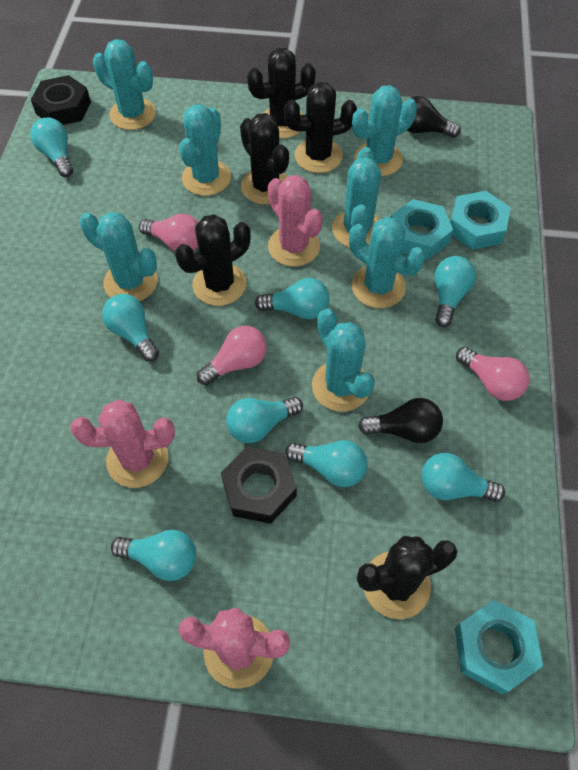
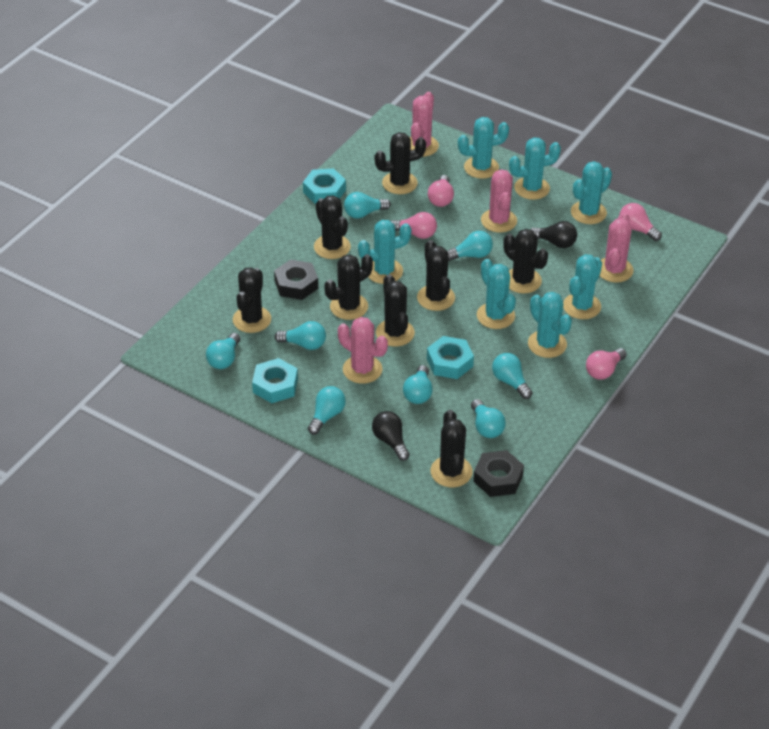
black cactus: [175,214,251,306] [240,113,289,205] [247,48,316,138] [284,82,357,173] [357,536,457,619] = 5 -> [233,267,271,333] [314,195,351,259] [324,254,373,320] [375,132,426,194] [376,274,415,347] [417,240,455,311] [431,410,473,487] [503,229,548,293] = 8
pink cactus: [70,400,175,488] [178,608,290,689] [268,175,323,267] = 3 -> [338,317,388,384] [410,92,439,157] [481,169,517,233] [600,213,634,282] = 4
pink light bulb: [139,214,198,251] [197,326,267,385] [456,347,530,401] = 3 -> [391,212,437,239] [428,175,454,207] [586,348,627,380] [619,203,662,241] = 4

